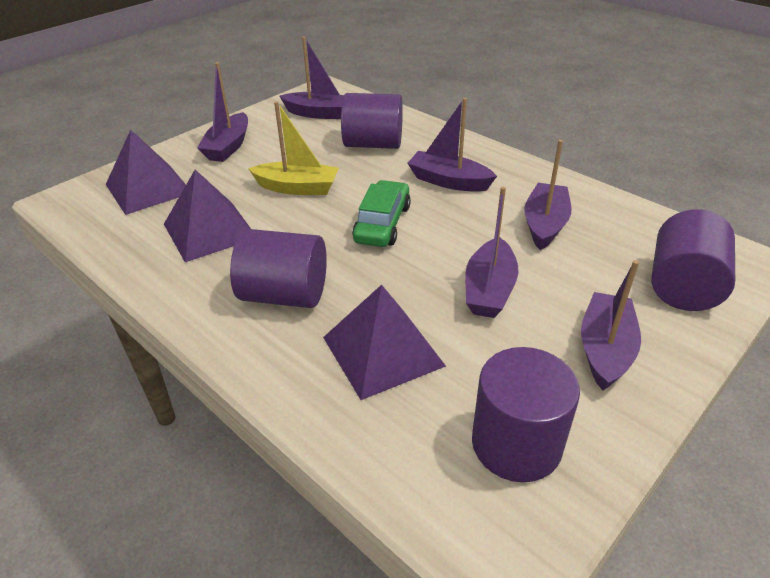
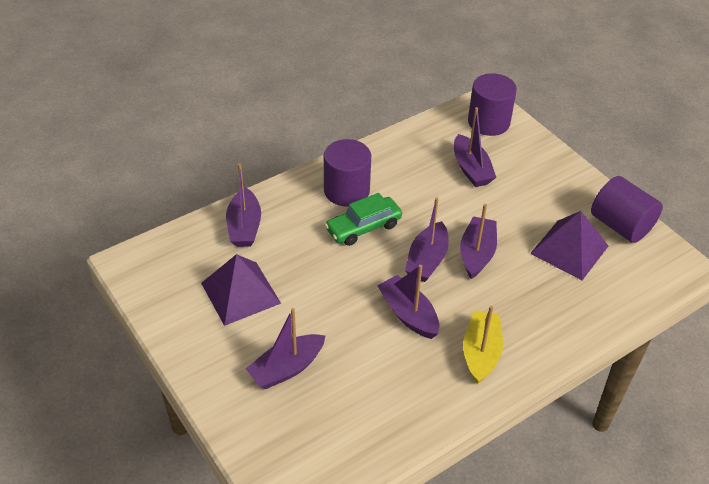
purple cylinder: [230,229,327,308] [341,93,403,149] [472,347,580,482] [651,209,735,311] = 4 -> [324,139,371,207] [468,73,517,136] [591,176,663,243] = 3
purple pyramid: [106,130,186,215] [164,170,251,262] [323,285,446,400] = 3 -> [201,254,281,326] [530,211,608,280] = 2

